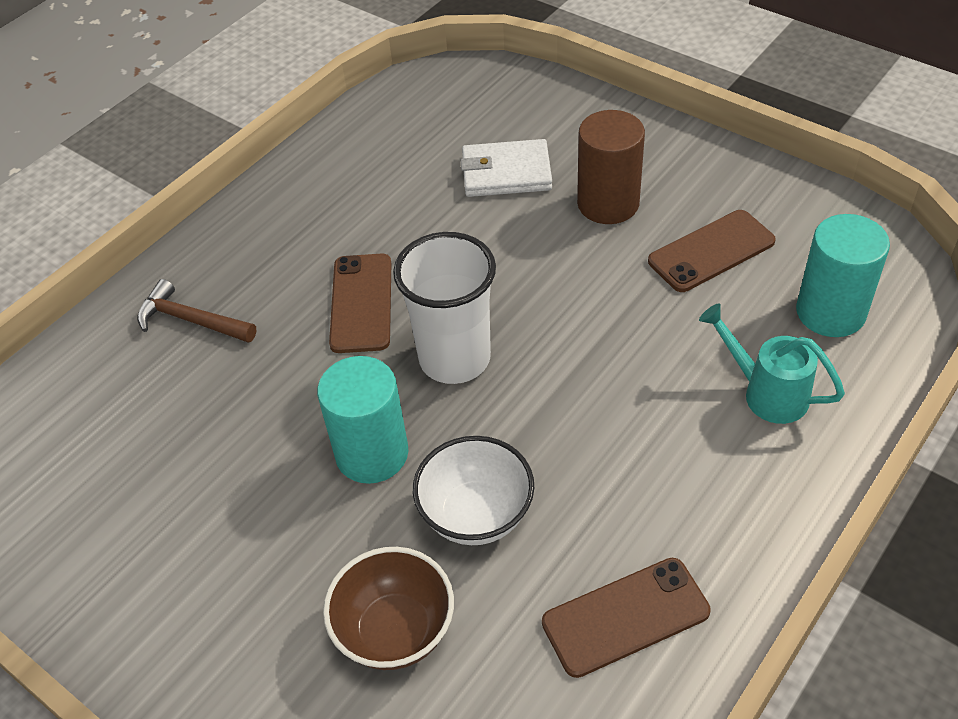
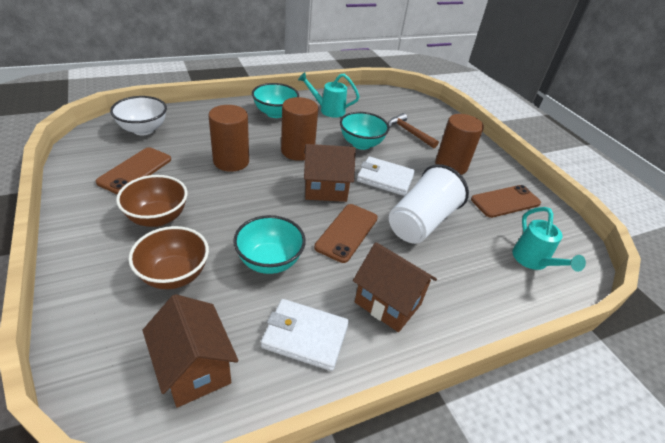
brown bowl: [323,547,454,670] = 1 -> [116,175,188,227] [128,226,209,289] = 2
brown cylinder: [577,110,645,224] = 1 -> [208,105,249,172] [281,97,318,161] [435,114,484,175] = 3
brown house: none = 0 -> [142,294,238,408] [304,144,356,202] [353,242,437,332] = 3
turquoise bowl: none = 0 -> [233,215,306,274] [252,83,299,118] [340,112,390,150] = 3
turquoise cylinder: [317,356,408,484] [796,214,890,337] = 2 -> none = 0
turquoise watering can: [699,303,845,424] = 1 -> [298,72,360,118] [512,207,586,272] = 2
white wallet: [461,139,552,197] = 1 -> [261,299,349,371] [357,156,415,196] = 2

